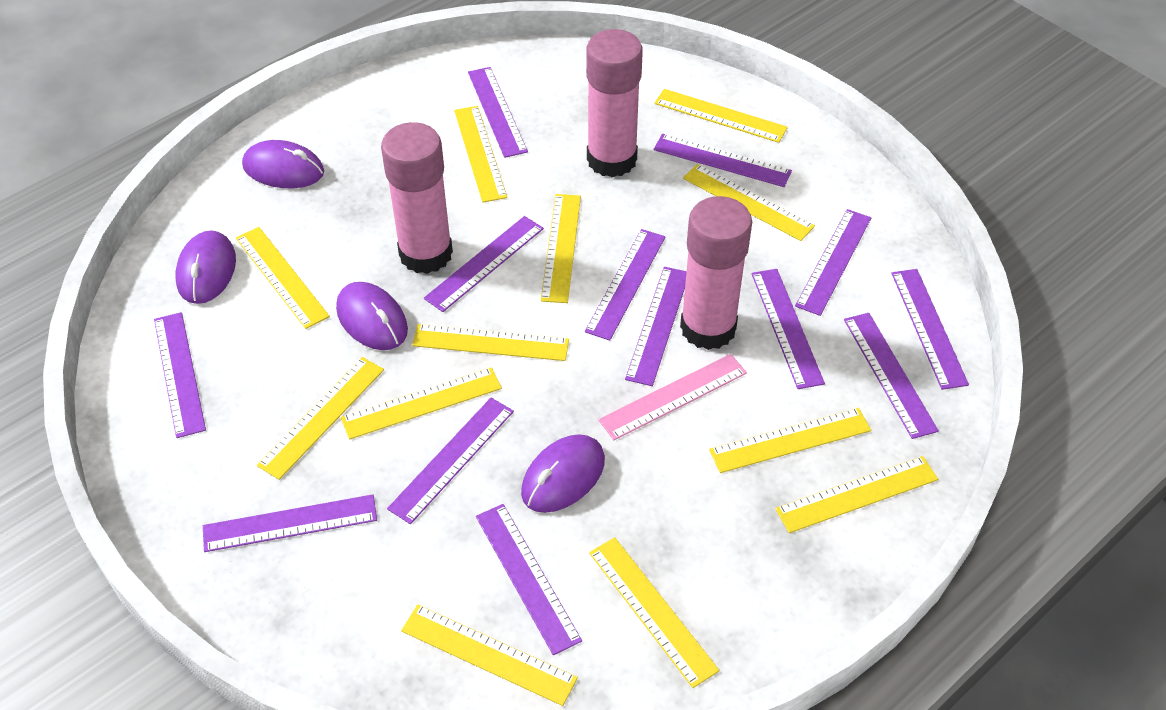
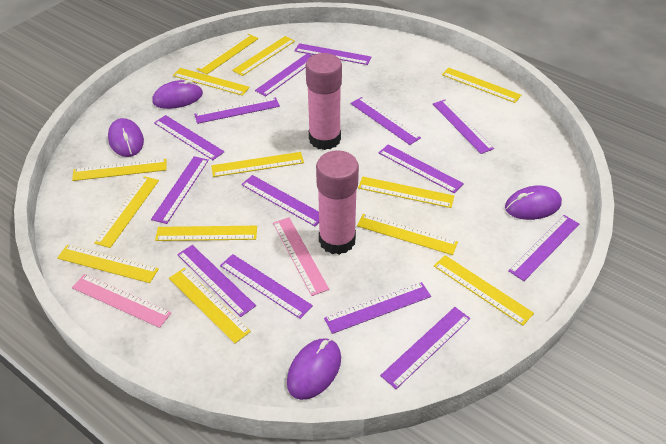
pink glue stick: [381,122,453,274] [586,29,643,177] [680,196,752,350] = 3 -> [306,53,342,150] [316,150,359,255] = 2
pink ruler: [599,354,747,440] = 1 -> [72,274,171,328] [273,218,329,296] = 2
purple ruler: [154,312,206,438] [203,494,377,552] [387,398,514,524] [424,216,544,312] [468,67,528,158] [476,504,582,655] [585,229,665,341] [625,267,687,386] [654,134,792,187] [752,269,825,389] [795,209,871,316] [844,313,939,439] [891,269,969,390] = 13 -> [151,156,209,224] [154,115,225,160] [177,245,256,317] [194,97,280,124] [220,254,313,319] [241,175,319,226] [255,54,312,96] [294,43,371,65] [324,282,431,334] [351,97,421,145] [379,144,464,193] [380,307,471,389] [433,100,494,154] [508,215,579,281] = 14
yellow ruler: [236,227,330,329] [257,357,384,480] [341,367,502,440] [401,604,578,706] [412,324,569,361] [454,106,507,203] [541,194,581,303] [589,537,720,688] [655,89,788,143] [683,164,815,241] [709,408,871,473] [775,456,938,533] = 12 -> [57,245,159,283] [72,159,167,181] [94,176,159,248] [155,226,257,241] [169,268,251,344] [173,68,250,96] [197,34,259,74] [211,152,304,177] [232,36,295,76] [357,214,458,255] [358,177,454,208] [434,255,534,326] [442,68,521,103] = 13

